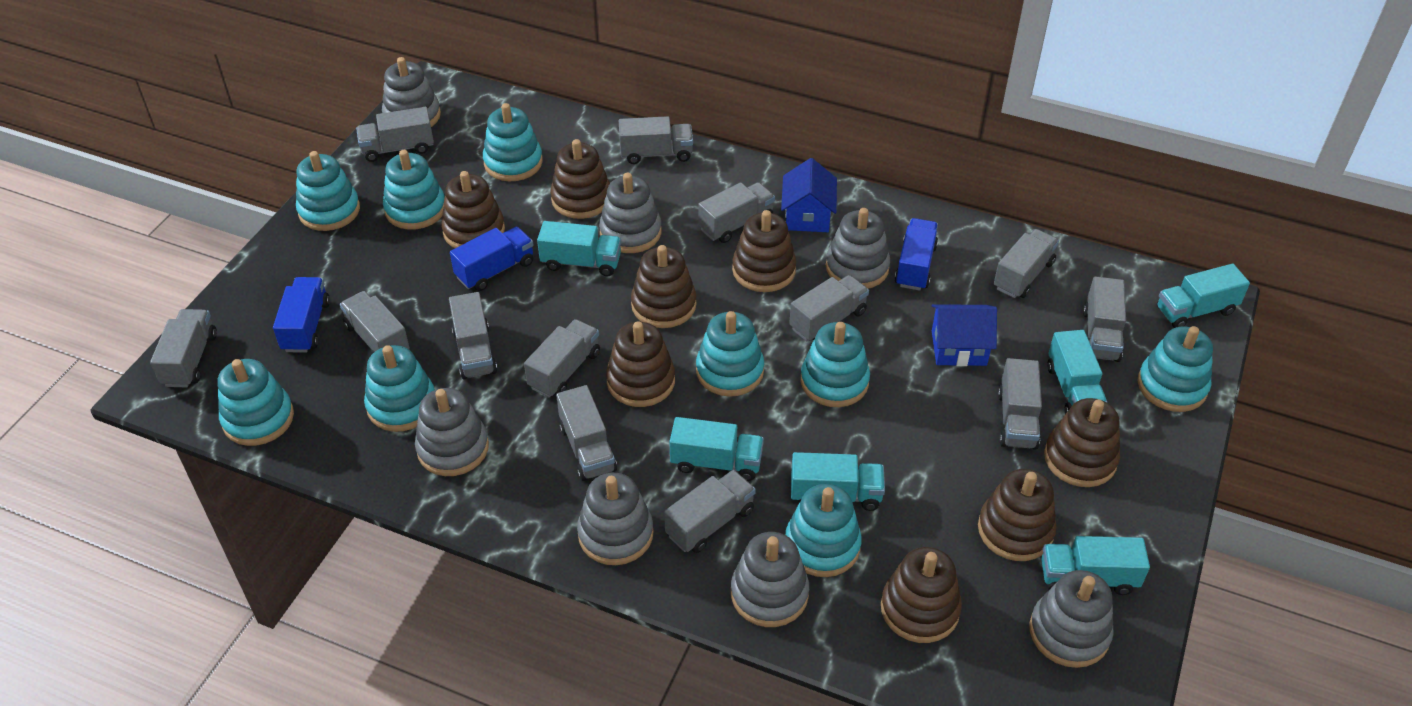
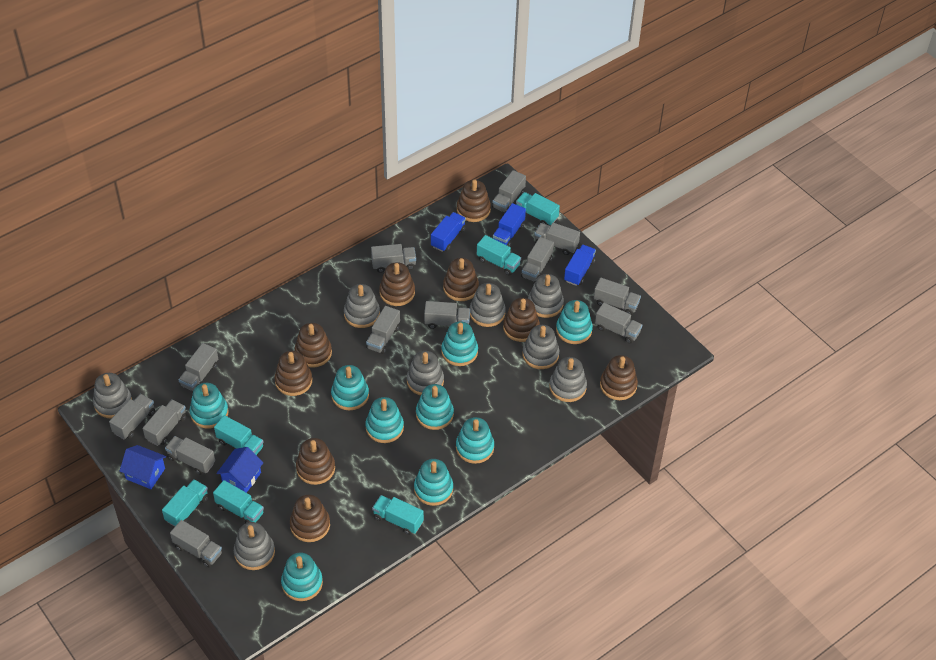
brown stacking toy: [441,171,505,248] [550,139,610,219] [606,321,675,407] [631,245,697,328] [732,210,796,292] [881,547,962,643] [978,469,1057,561] [1044,398,1120,487] = 8 -> [274,351,312,396] [290,495,330,542] [295,323,332,367] [296,438,335,485] [379,262,415,306] [443,258,479,301] [457,180,491,222] [503,298,540,342] [600,355,638,400] = 9
grey stacking toy: [382,57,441,127] [415,388,489,476] [577,473,654,565] [599,173,661,253] [731,532,809,627] [826,208,890,289] [1029,570,1114,668] = 7 -> [93,373,132,418] [234,522,275,570] [344,284,380,328] [407,351,444,395] [470,283,506,327] [522,325,559,369] [528,274,564,318] [549,357,587,402] = 8

